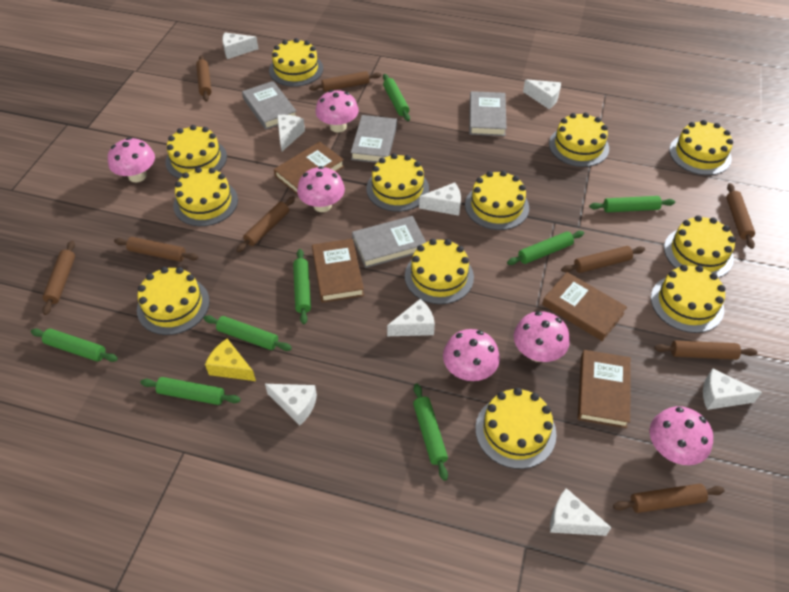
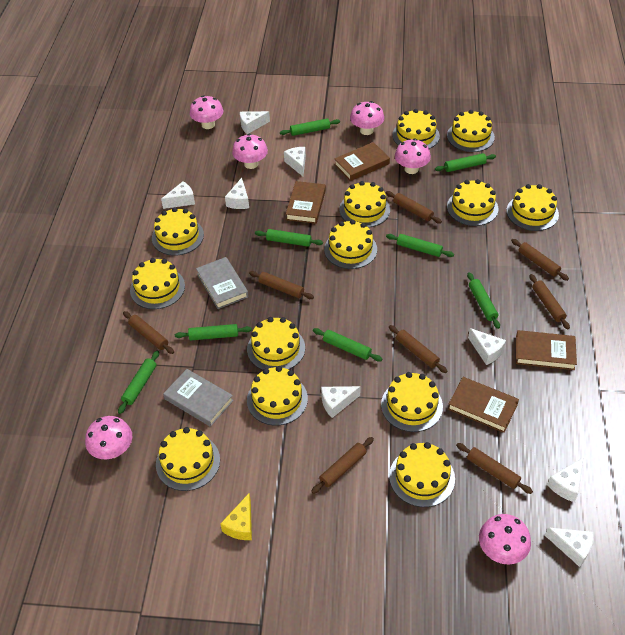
brown rolling pin: [42,240,75,315] [114,237,199,262] [196,55,212,102] [236,196,295,252] [309,71,381,92] [561,246,645,273] [613,483,725,513] [654,340,757,360] [726,183,755,249] = 9 -> [123,311,174,354] [249,271,314,299] [311,437,374,494] [386,191,442,223] [389,325,448,373] [456,443,533,494] [511,239,569,281] [529,274,570,329] = 8
grey book: [242,81,296,130] [351,115,397,163] [352,216,426,268] [469,91,507,136] = 4 -> [163,369,234,427] [196,257,249,309] = 2
yellow cake: [137,267,210,335] [165,125,227,179] [173,167,238,226] [269,38,323,87] [366,153,429,212] [405,239,474,304] [465,171,529,230] [475,388,557,469] [549,113,609,167] [651,265,726,333] [664,215,736,278] [669,120,733,175] = 12 -> [130,258,185,309] [152,207,204,256] [156,427,220,491] [247,317,305,370] [247,366,308,425] [324,220,377,269] [339,181,390,228] [381,372,443,432] [389,442,455,507] [392,109,440,149] [447,110,495,152] [447,179,498,226] [506,184,559,231] = 13

